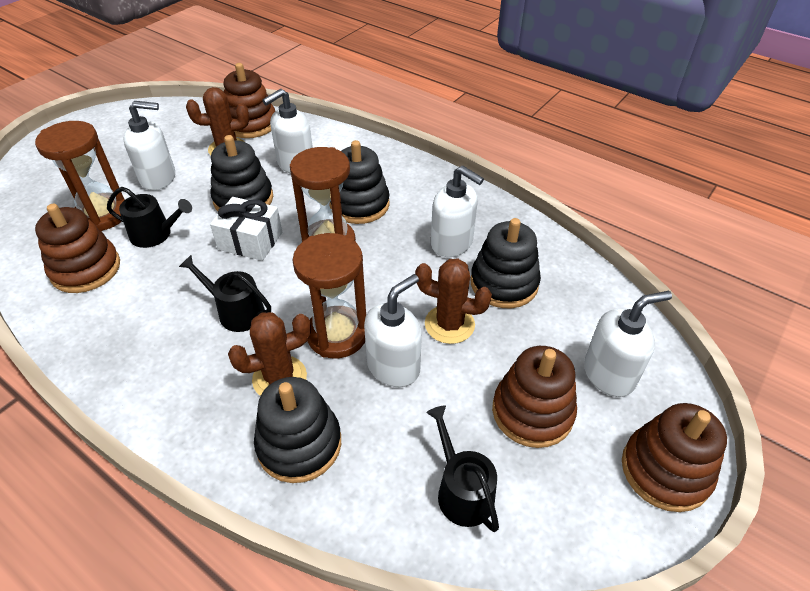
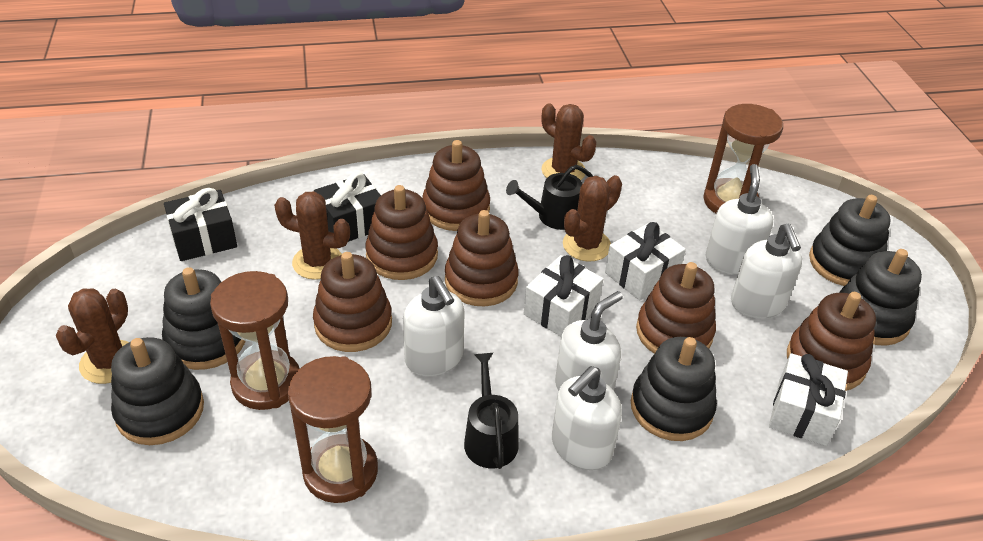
black gift: none = 0 -> [164,188,237,261] [314,172,381,242] = 2
black stacking toy: [210,135,273,211] [254,377,341,483] [330,140,390,224] [470,218,541,308] = 4 -> [111,337,204,445] [162,267,246,370] [631,337,717,441] [809,195,890,286] [839,249,922,346] = 5
black watering can: [107,187,192,248] [179,255,271,332] [426,405,499,532] = 3 -> [464,353,519,469] [506,165,593,230] = 2
brown cactus: [186,87,249,155] [228,312,311,396] [415,258,492,344] = 3 -> [56,288,129,384] [274,191,350,280] [542,103,596,180] [563,175,622,261] = 4
brown stacking toy: [35,204,120,293] [224,63,275,138] [492,346,577,448] [622,403,727,512] = 4 -> [313,252,392,352] [365,185,438,280] [422,140,490,231] [445,210,519,306] [636,262,716,354] [787,292,876,391] = 6
white gift: [210,197,282,261] = 1 -> [524,255,603,336] [605,222,686,300] [769,353,848,446] = 3

